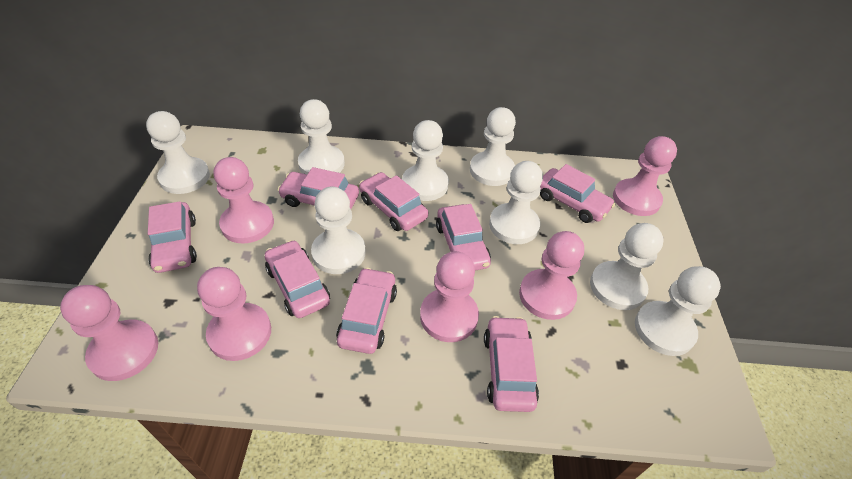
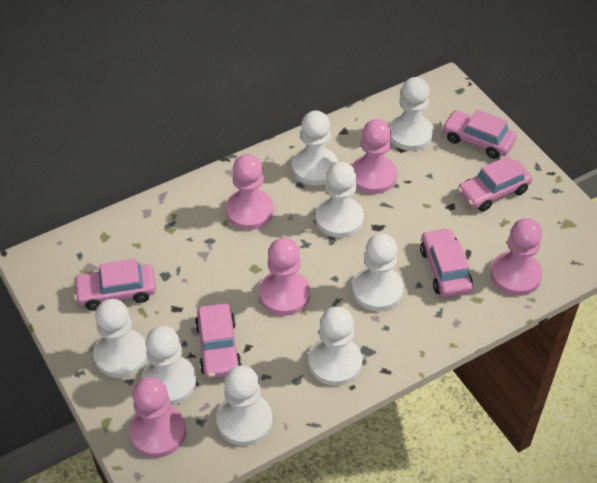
pink car: [148,201,197,273] [265,240,330,318] [277,167,359,209] [336,267,397,354] [359,172,428,231] [436,204,491,270] [484,316,539,412] [540,164,615,223] = 8 -> [73,259,156,310] [195,303,242,378] [420,228,473,297] [442,110,517,159] [458,156,532,212] = 5
pink pawn: [60,285,158,381] [197,267,271,361] [214,157,274,244] [420,251,479,342] [519,231,584,320] [613,136,677,216] = 6 -> [129,377,186,458] [226,154,274,230] [259,238,310,316] [352,119,397,194] [490,218,543,296] = 5

